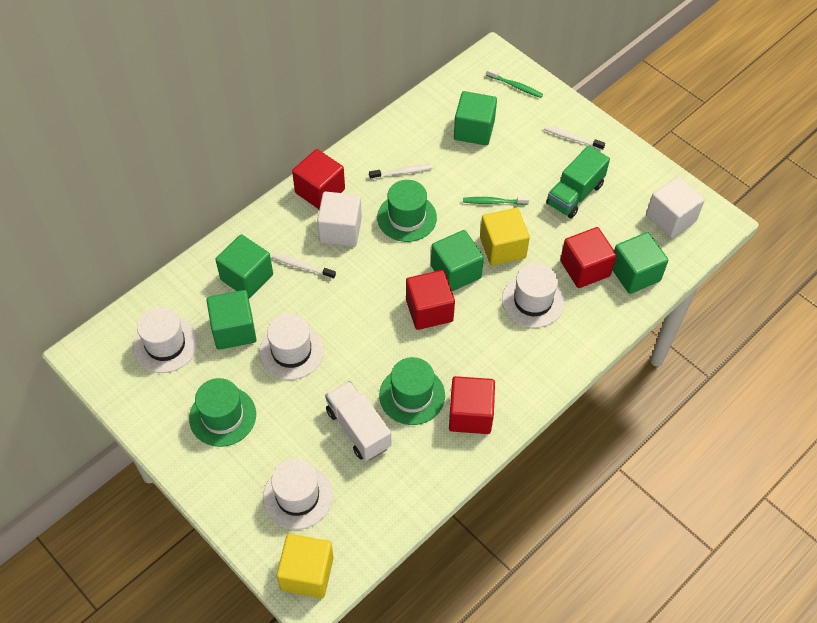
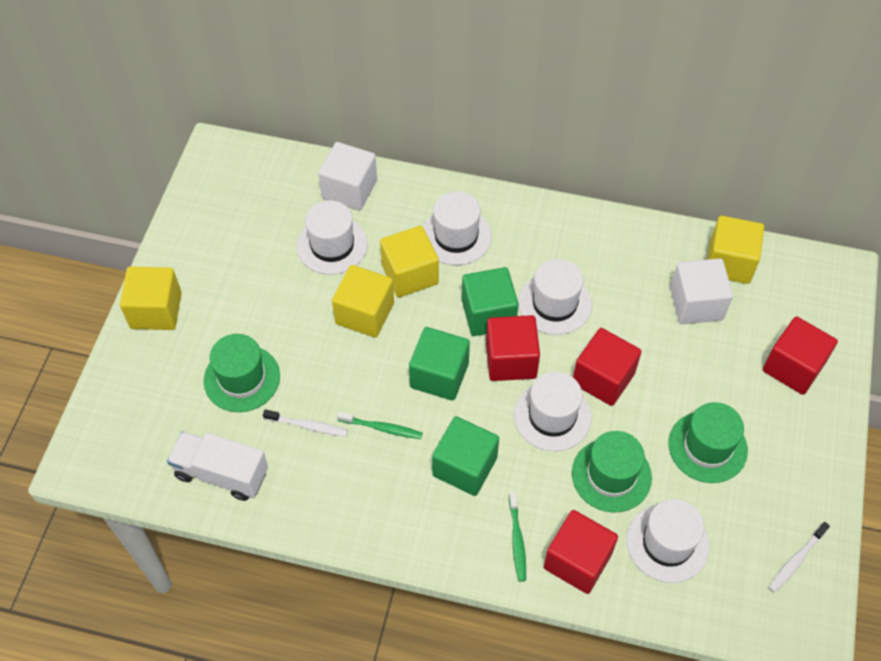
green cube: [206,290,257,350] [215,234,273,298] [431,230,484,291] [454,91,497,146] [612,232,668,294] = 5 -> [409,327,470,401] [432,416,499,496] [462,267,519,336] = 3
green truck: [546,145,610,218] = 1 -> none = 0
white hat: [133,307,198,373] [259,313,324,380] [263,459,333,530] [502,263,565,328] = 4 -> [297,201,368,275] [423,192,492,265] [514,371,591,451] [518,259,592,335] [627,499,710,583] = 5
white toothbrush: [272,253,336,279] [369,164,433,179] [544,125,605,151] = 3 -> [263,409,348,437] [768,522,830,593] = 2
yellow cube: [276,534,334,598] [480,208,530,266] = 2 -> [120,267,182,330] [332,265,394,338] [380,226,439,297] [707,216,764,284] = 4

